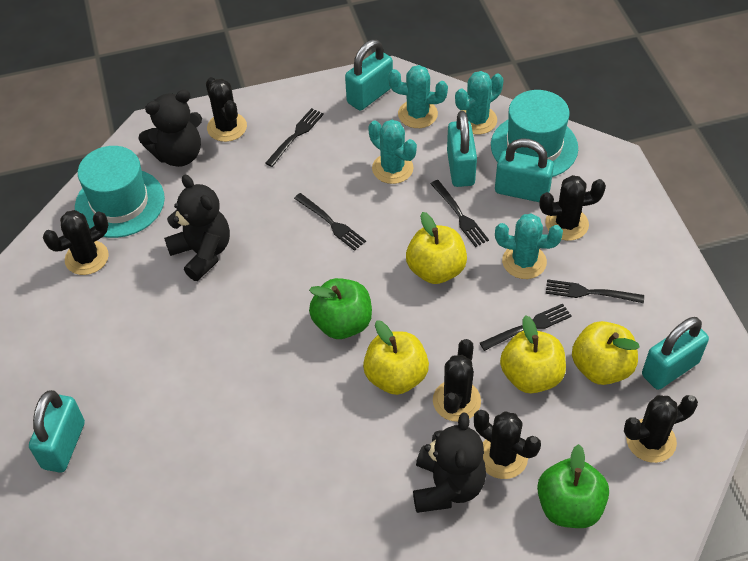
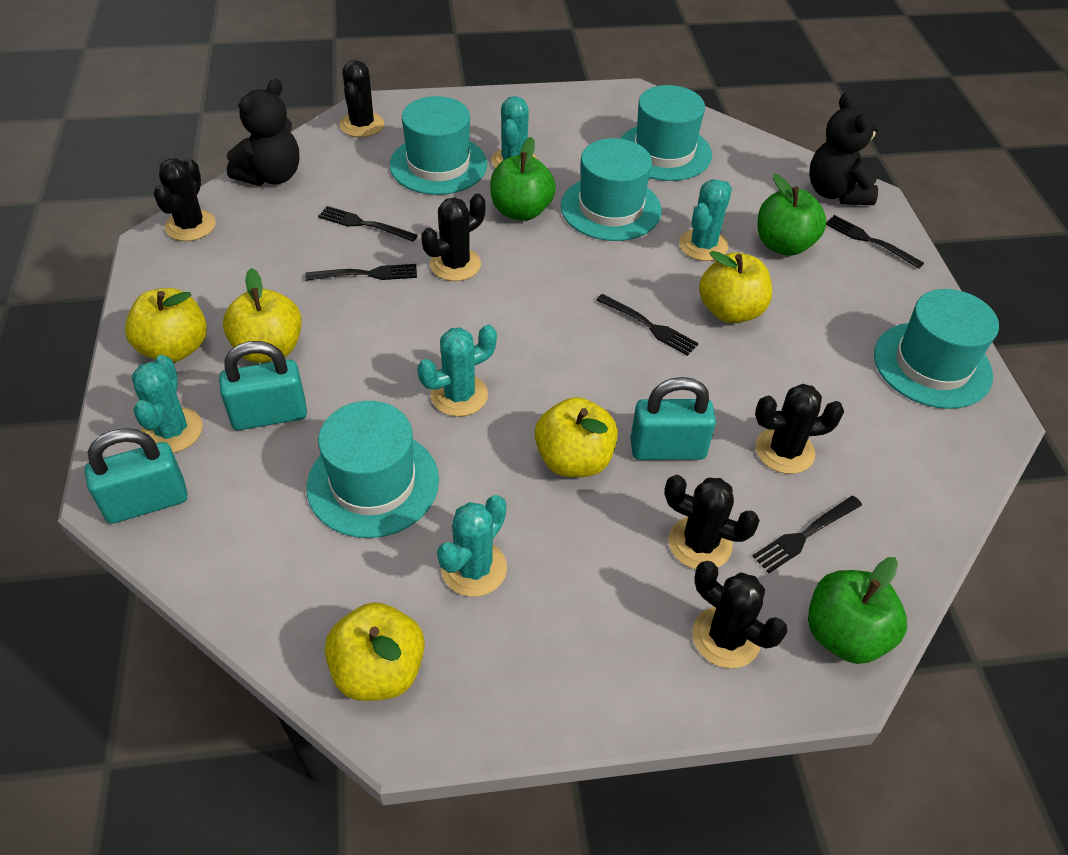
black teddy bear: [138,90,202,167] [164,175,230,281] [413,412,486,513] = 3 -> [227,79,299,186] [809,93,879,205] = 2
green apple: [309,278,372,339] [537,444,609,528] = 2 -> [490,137,556,221] [758,174,827,256] [808,557,907,664] = 3
turquoise cactus: [368,120,417,184] [388,65,448,128] [455,71,503,134] [495,213,563,279] = 4 -> [132,355,203,453] [417,324,497,417] [437,495,507,597] [491,96,537,168] [679,179,732,261] = 5
turquoise hat: [75,146,165,238] [491,90,578,177] = 2 -> [307,401,439,538] [390,96,487,195] [561,138,662,241] [620,85,712,181] [874,289,999,409] = 5
turquoise padlock: [29,390,85,473] [345,40,393,111] [447,111,477,187] [495,138,554,202] [642,317,709,390] = 5 -> [85,428,188,524] [219,341,307,430] [630,377,716,460] = 3
yellow apple: [363,320,429,395] [406,212,467,284] [500,315,566,393] [572,321,640,385] = 4 -> [125,288,207,363] [223,268,302,363] [325,602,425,701] [535,397,618,477] [699,251,772,323] = 5

